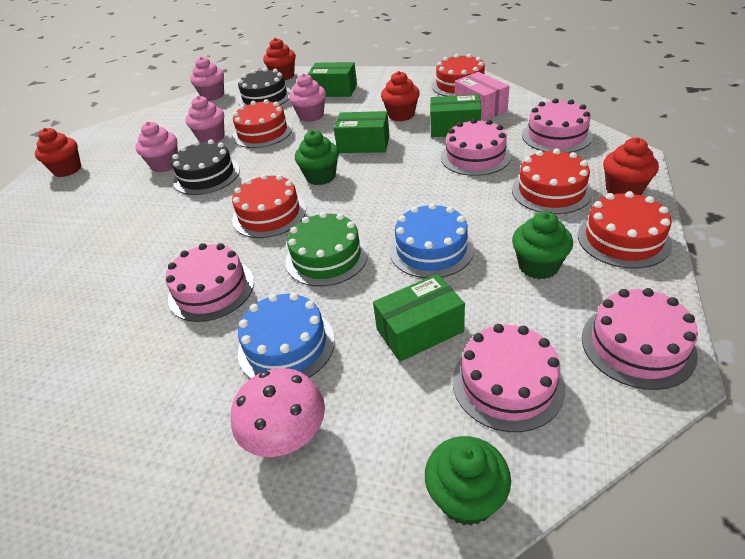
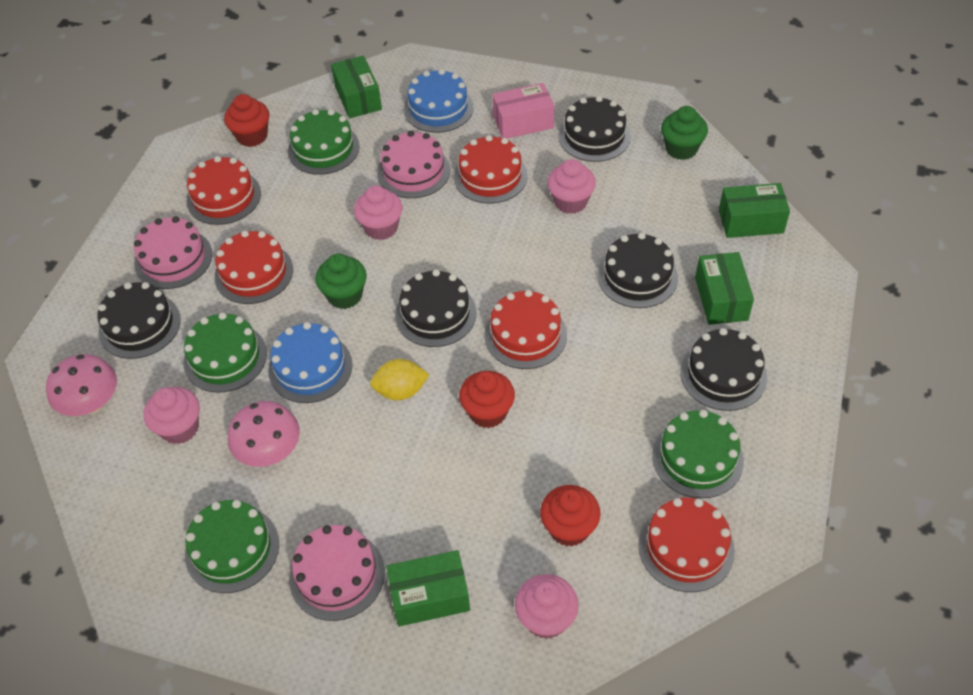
black cake: [172,139,240,195] [238,68,291,106] = 2 -> [98,282,181,359] [395,269,476,347] [559,96,631,162] [598,233,678,308] [680,328,767,411] = 5
green cake: [286,212,368,287] = 1 -> [183,312,267,393] [185,500,279,593] [288,109,360,175] [652,410,744,498] = 4
green cupcake: [295,130,339,185] [425,436,511,526] [512,211,573,279] = 3 -> [315,254,367,309] [661,106,708,160] = 2
pink cake: [165,243,254,322] [441,118,511,176] [453,324,565,432] [522,98,593,153] [582,288,698,390] = 5 -> [134,216,212,289] [289,525,385,621] [377,131,450,198] = 3
pink mushroom: [231,368,325,457] = 1 -> [46,354,117,416] [228,401,300,467] = 2
red cupcake: [35,128,81,177] [263,38,296,81] [381,71,420,121] [603,137,659,195] = 4 -> [224,94,269,147] [459,371,515,428] [540,485,601,547] = 3
yellow lemon: none = 0 -> [370,359,429,400] = 1

